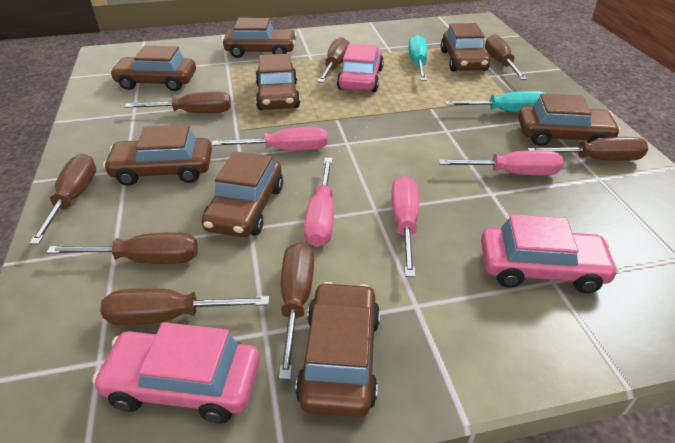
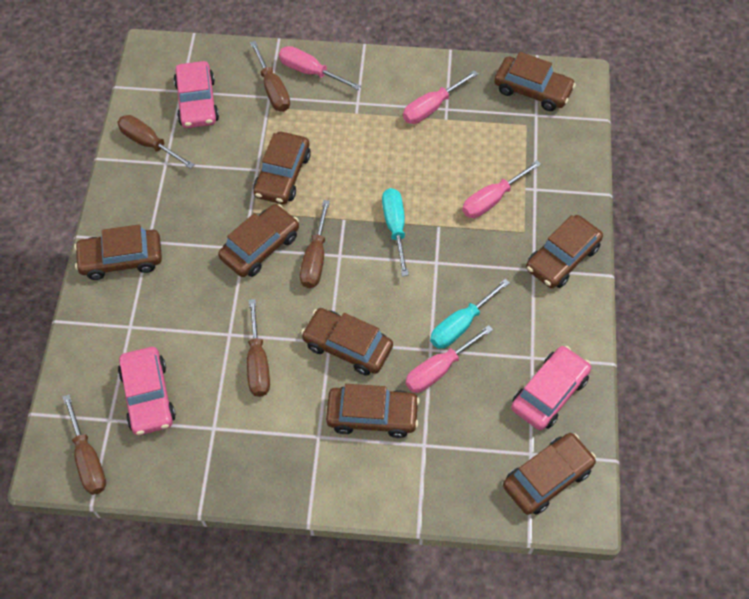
brown screwdriver: [29,154,96,245] [46,232,198,264] [100,288,269,325] [125,91,231,113] [279,242,314,380] [318,37,349,83] [485,34,527,80] [528,137,648,161] = 8 -> [63,394,106,495] [117,115,195,169] [247,299,270,397] [250,41,290,112] [300,200,330,288] = 5

